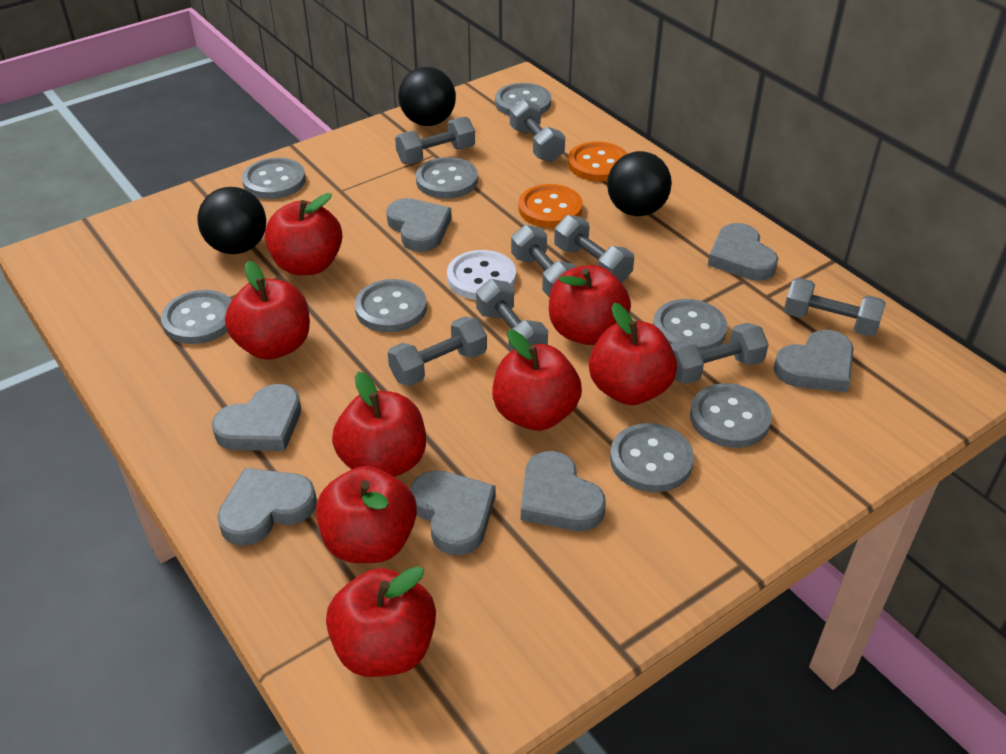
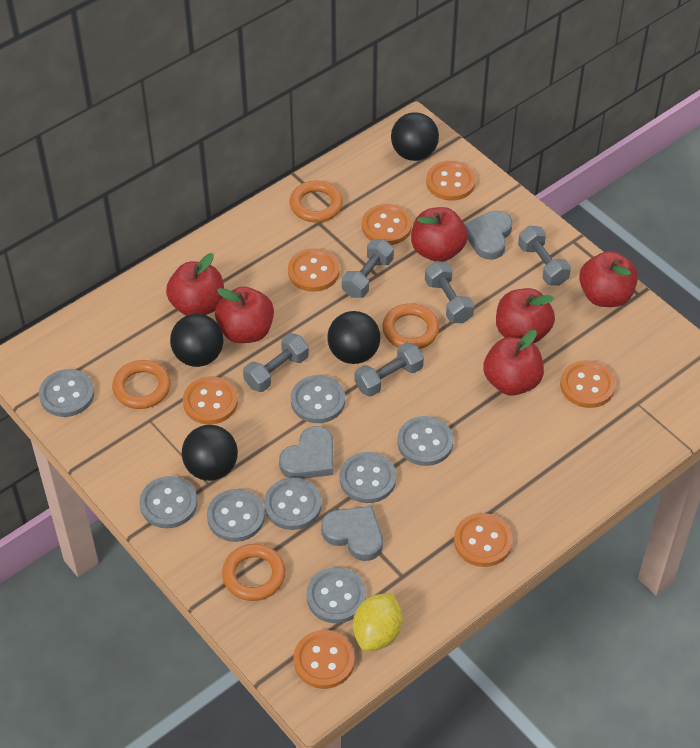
black ball: [197,187,266,254] [398,67,456,126] [607,151,672,216] = 3 -> [170,314,223,367] [182,425,238,481] [328,311,380,364] [391,113,439,161] = 4
grey dumbbell: [388,316,487,386] [395,117,475,164] [476,279,548,351] [510,99,565,162] [511,225,576,297] [554,215,634,283] [670,323,769,384] [784,278,886,337] = 8 -> [243,333,309,392] [342,239,394,298] [355,342,424,397] [425,261,474,323] [518,226,571,286] = 5
grey heart: [212,384,301,451] [217,468,317,546] [386,198,452,252] [410,470,496,555] [521,451,606,531] [708,223,778,281] [774,330,854,392] = 7 -> [279,426,333,479] [321,506,383,561] [464,211,512,260] = 3
orange button: [518,184,583,228] [568,141,627,182] = 2 -> [183,376,238,424] [288,248,339,292] [294,630,355,689] [362,204,412,245] [426,161,476,201] [454,513,513,567] [560,360,615,408] = 7
orange ring: none = 0 -> [112,360,171,409] [222,544,286,601] [290,181,343,222] [382,303,439,349] = 4
red apple: [225,261,310,360] [265,193,342,276] [316,466,417,563] [326,566,436,677] [332,371,426,477] [492,330,582,431] [549,265,631,345] [589,303,677,405] = 8 -> [166,253,224,316] [215,286,274,343] [411,207,468,262] [483,330,544,396] [496,288,555,343] [579,251,638,307] = 6
white button: [447,250,516,300] = 1 -> none = 0
yellow lemon: none = 0 -> [353,593,403,651] = 1

